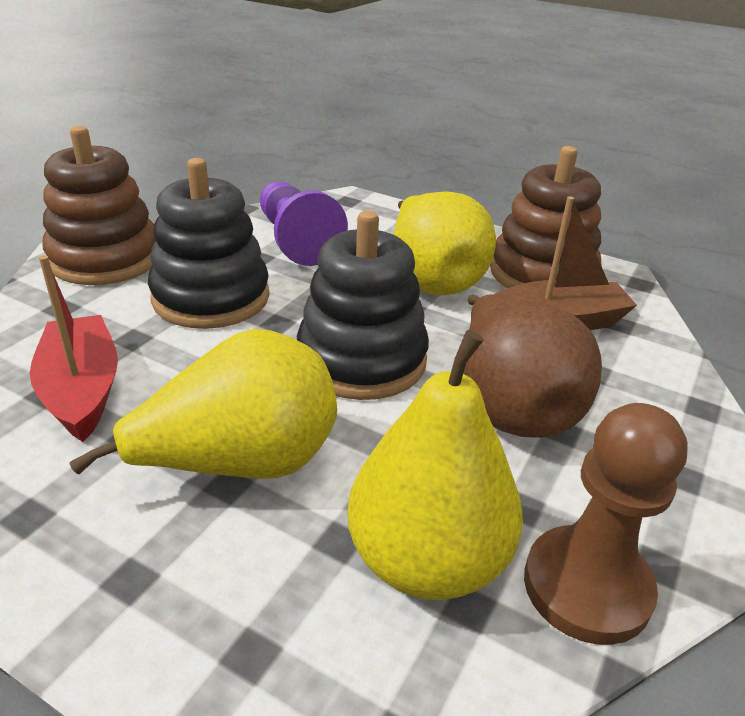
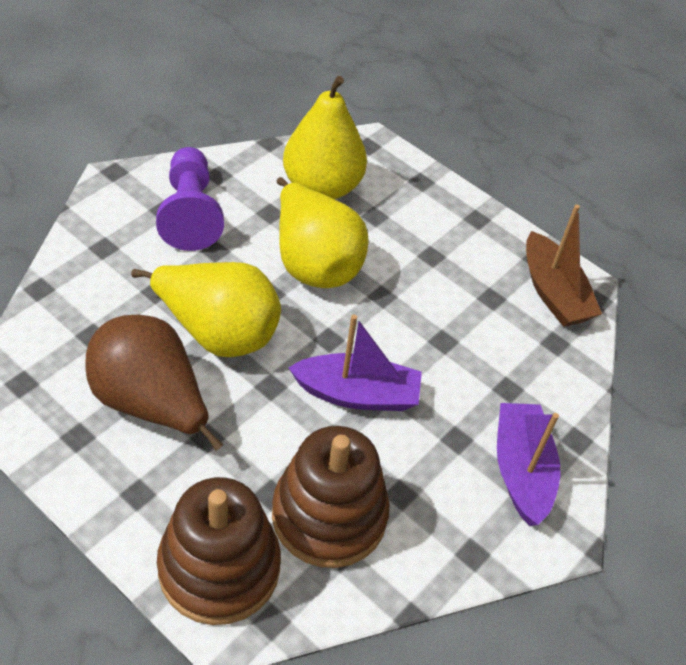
black stacking toy: [148,158,270,329] [297,211,429,400] = 2 -> none = 0
brown pawn: [524,403,688,645] = 1 -> none = 0
purple boat: none = 0 -> [288,314,422,411] [497,403,561,526] = 2
red boat: [30,255,118,442] = 1 -> none = 0

